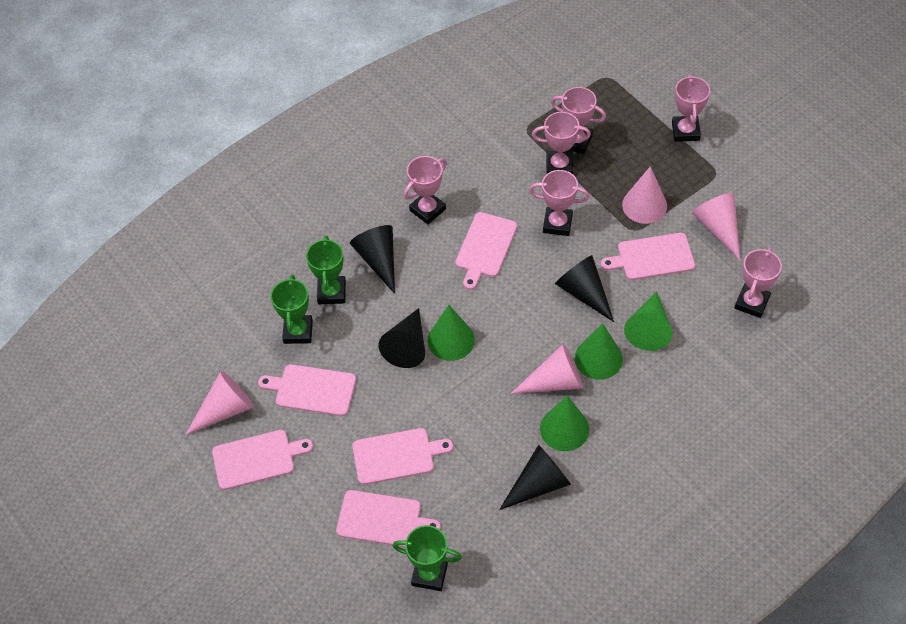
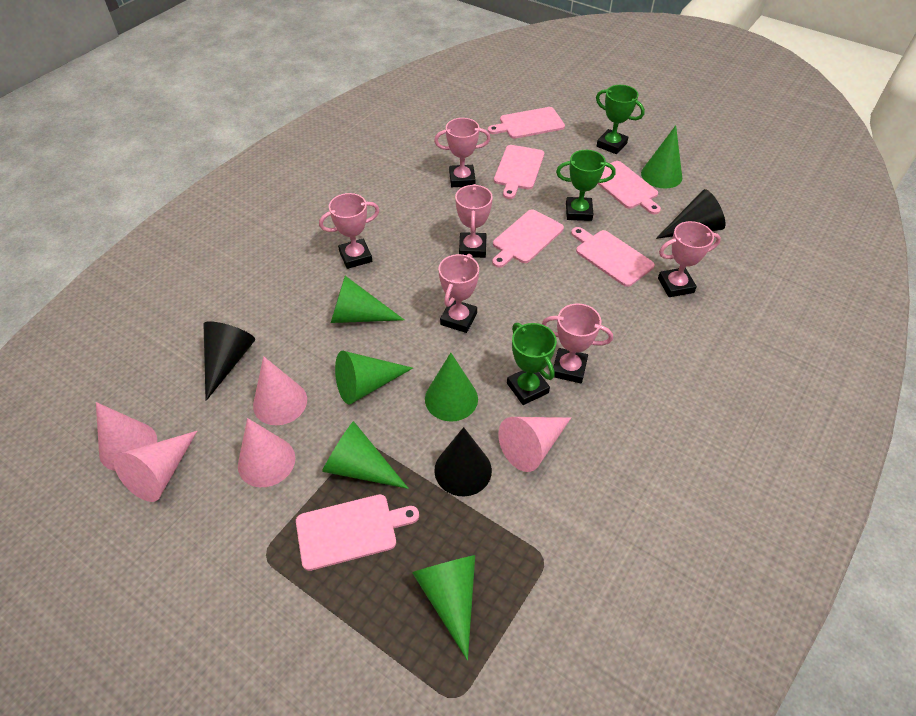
black cone: [350,225,395,294] [379,308,425,368] [499,445,571,510] [555,255,614,322] = 4 -> [203,321,255,401] [434,427,492,496] [656,189,725,239] = 3
green cone: [427,305,475,361] [540,396,589,451] [575,323,623,380] [624,291,673,351] = 4 -> [322,421,409,489] [331,276,404,323] [335,351,413,405] [412,555,475,660] [425,353,478,422] [641,125,682,189] = 6
pink cone: [185,371,254,435] [511,344,583,394] [622,166,667,224] [692,193,741,261] = 4 -> [96,402,157,471] [114,431,197,502] [238,418,295,487] [253,356,307,425] [498,417,571,472] = 5

